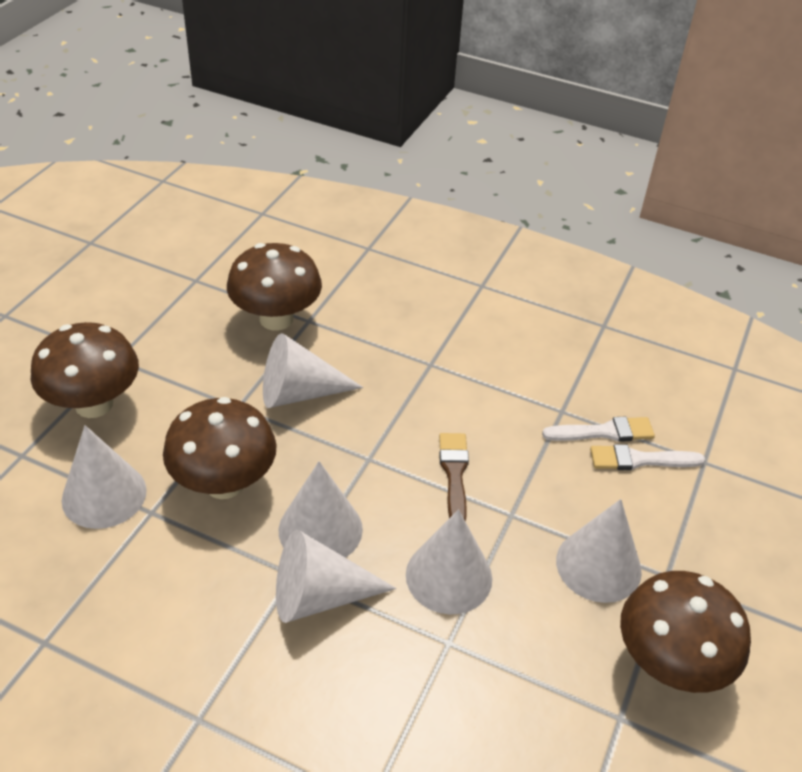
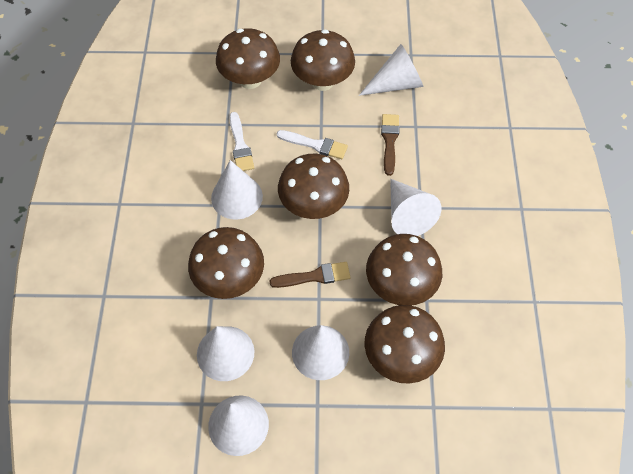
brown brush: [439,433,469,522] = 1 -> [269,262,350,288] [381,114,399,176] = 2
brown mushroom: [31,322,139,418] [163,397,277,499] [227,243,322,330] [620,571,751,693] = 4 -> [188,227,264,299] [216,28,280,89] [278,154,349,219] [291,29,355,91] [365,305,445,384] [366,234,442,305] = 6

